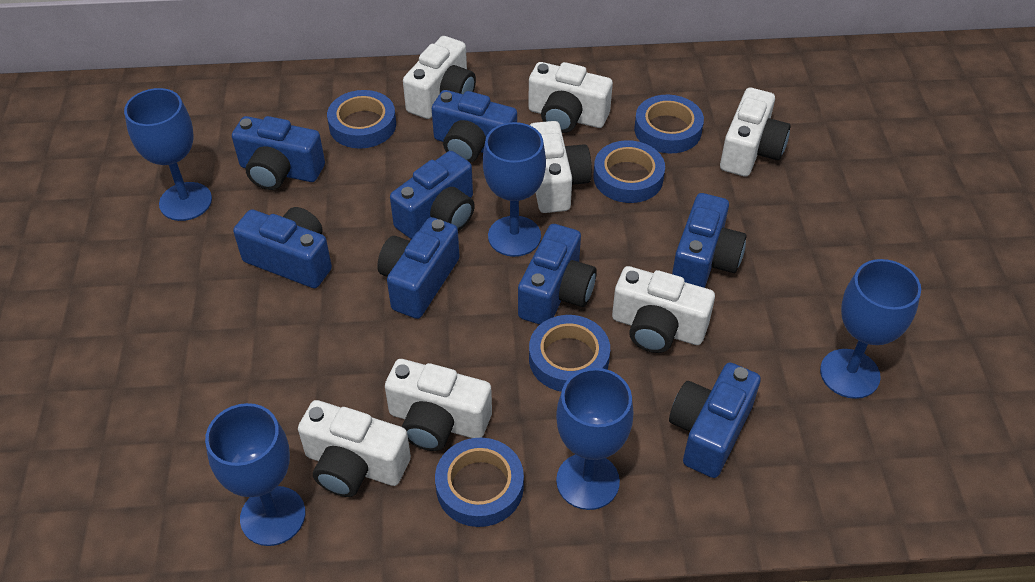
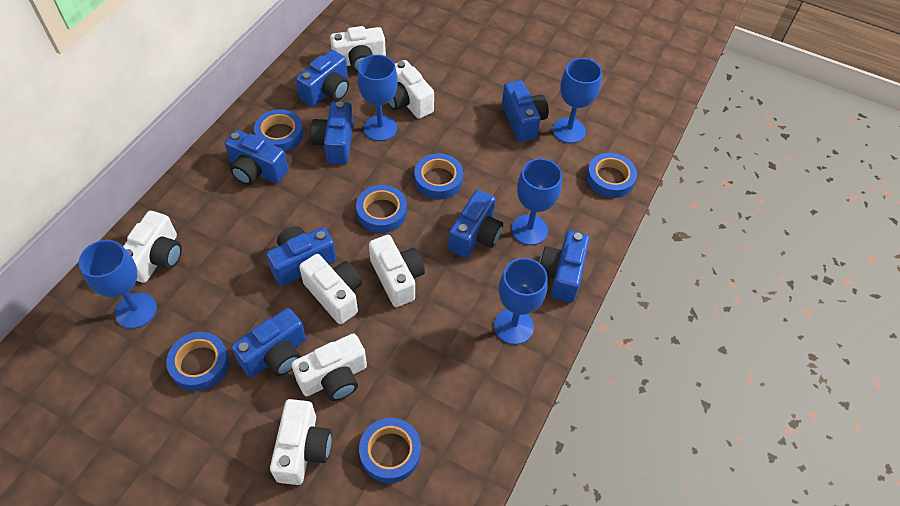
blue tape: [327,90,396,149] [435,438,524,527] [529,315,610,392] [594,140,665,203] [634,95,704,153] = 5 -> [166,332,229,391] [254,109,304,152] [356,185,407,233] [359,418,421,483] [414,154,463,199] [586,153,637,198] = 6

